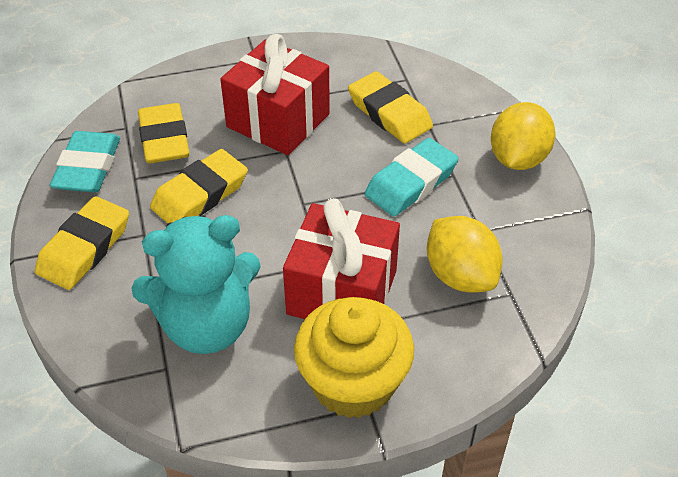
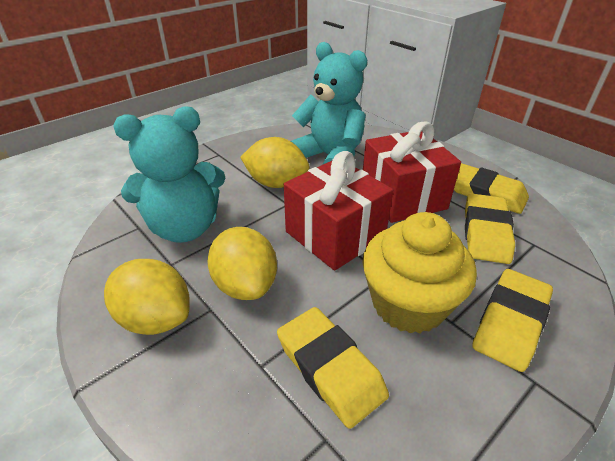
turquoise eraser: [50,131,120,192] [364,138,459,216] = 2 -> none = 0
turquoise teddy bear: [131,215,261,354] = 1 -> [114,106,226,243] [291,42,367,164] = 2
yellow lemon: [427,216,502,292] [491,102,555,170] = 2 -> [104,259,190,335] [208,227,277,300] [240,137,309,188] = 3

